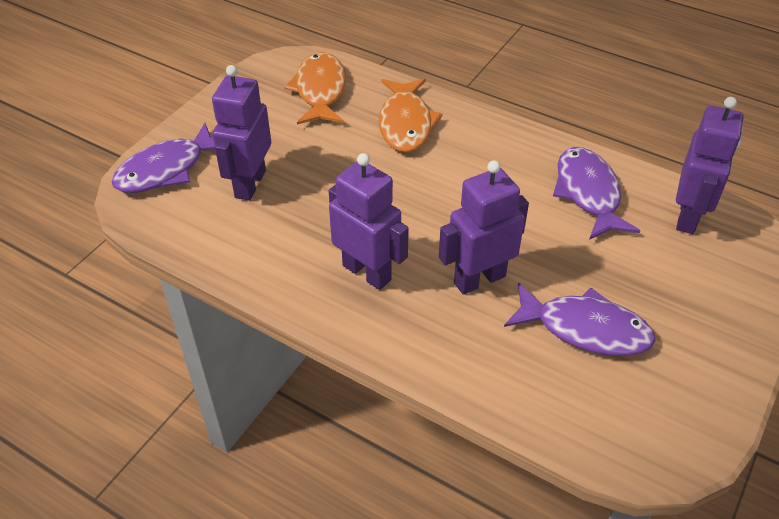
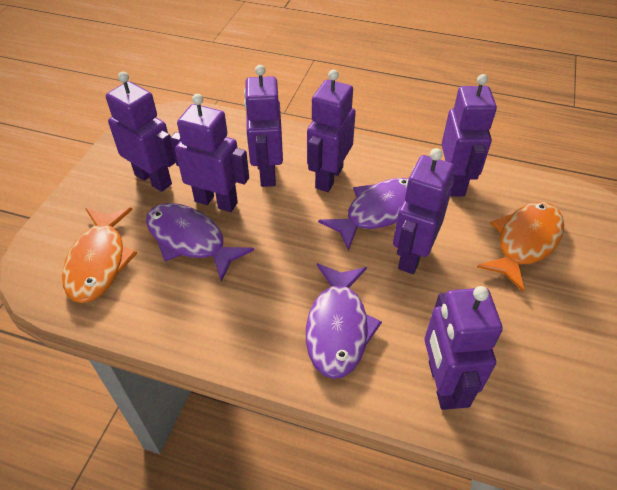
purple robot: [212,65,271,201] [329,153,409,290] [439,160,529,295] [676,97,744,234] = 4 -> [106,71,176,192] [170,94,249,212] [244,65,283,187] [307,69,356,192] [393,148,455,274] [424,286,503,410] [441,74,497,197] = 7

